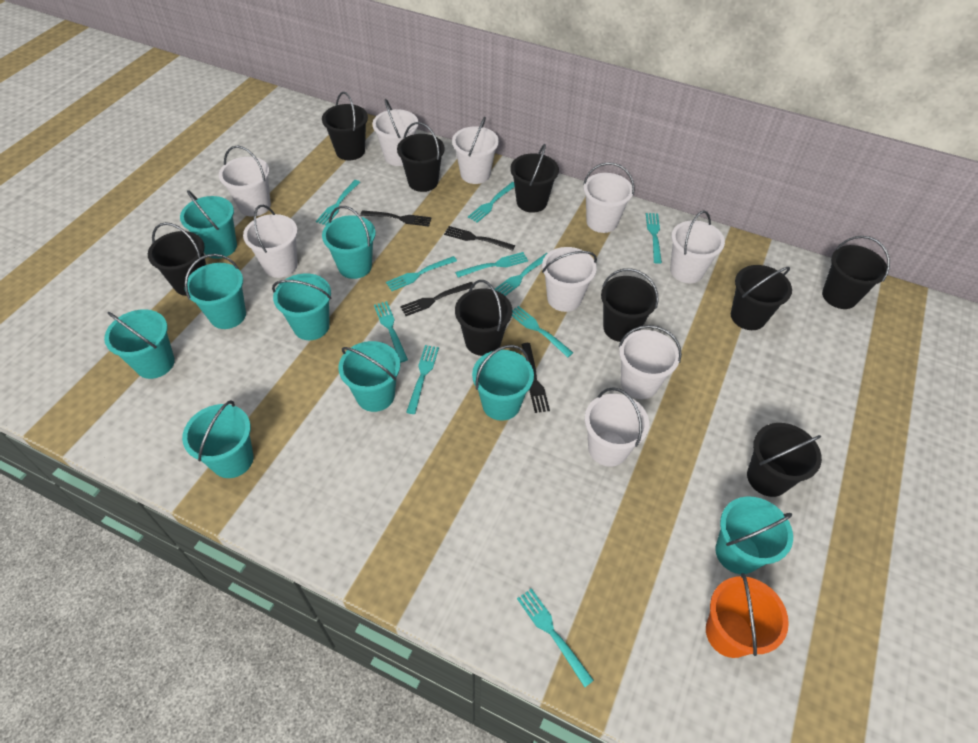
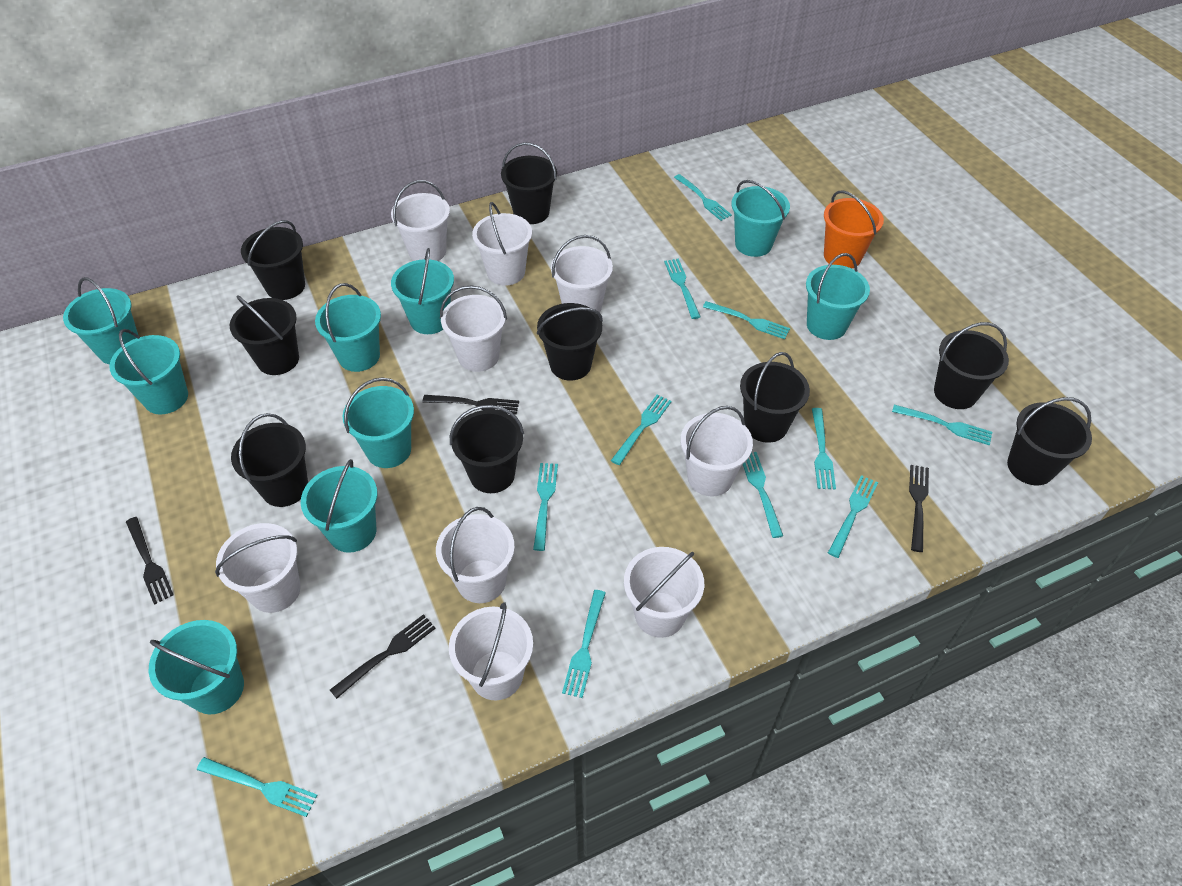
turquoise fork: [316,180,360,225] [374,301,408,363] [386,256,457,291] [406,345,439,414] [455,252,528,277] [468,182,515,223] [495,253,548,296] [512,306,573,357] [517,588,594,687] [646,213,662,264] = 10 -> [197,757,318,817] [533,463,558,551] [562,590,606,698] [611,395,672,465] [664,259,701,319] [674,174,732,221] [703,301,790,339] [743,452,783,538] [812,408,836,490] [828,475,878,558] [892,405,992,445] = 11

